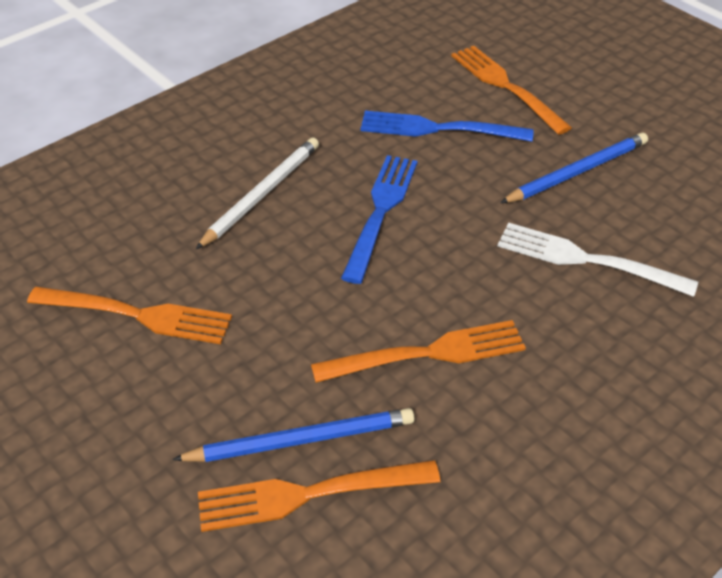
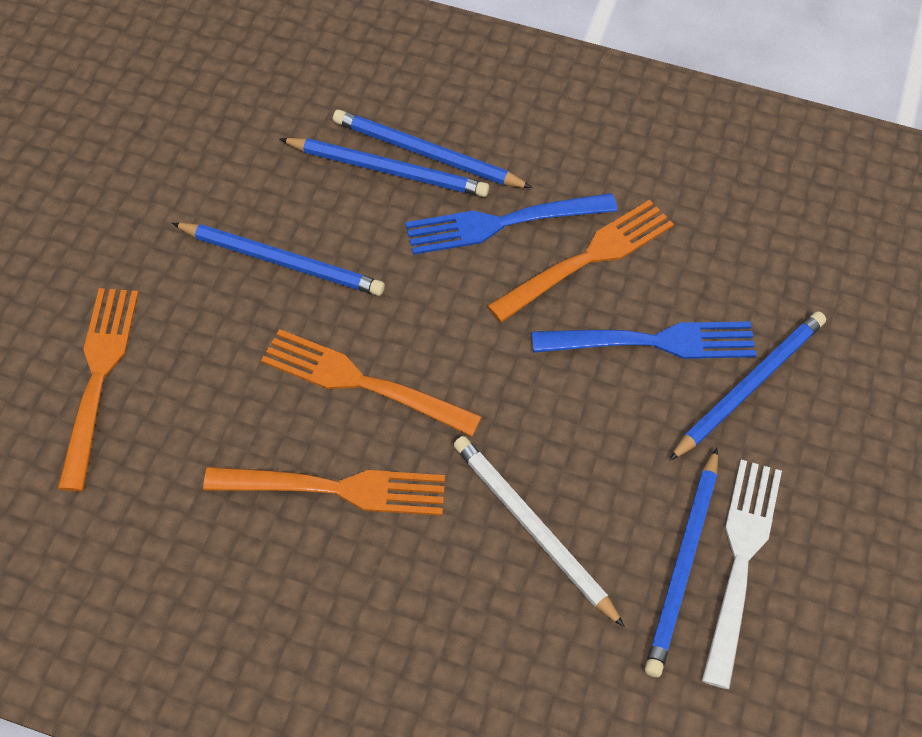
blue pencil: [172,408,415,462] [500,133,648,203] = 2 -> [172,223,385,296] [280,138,489,197] [333,110,533,188] [645,448,718,677] [669,311,826,461] = 5

